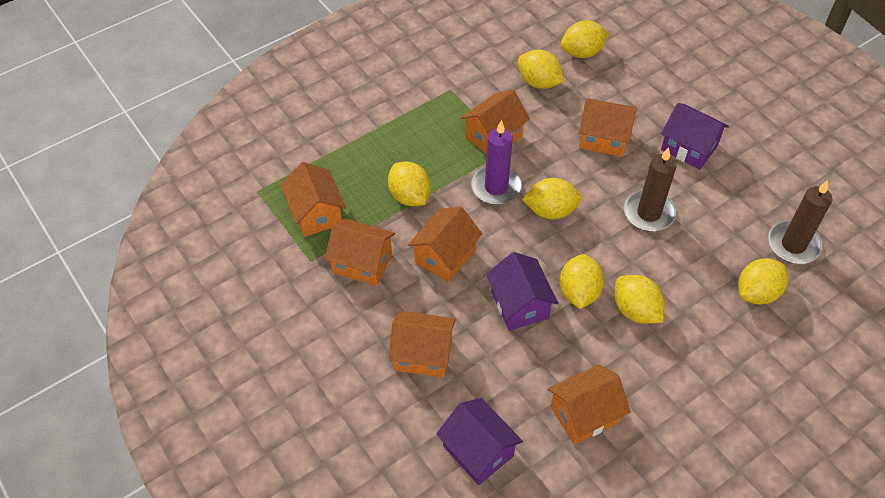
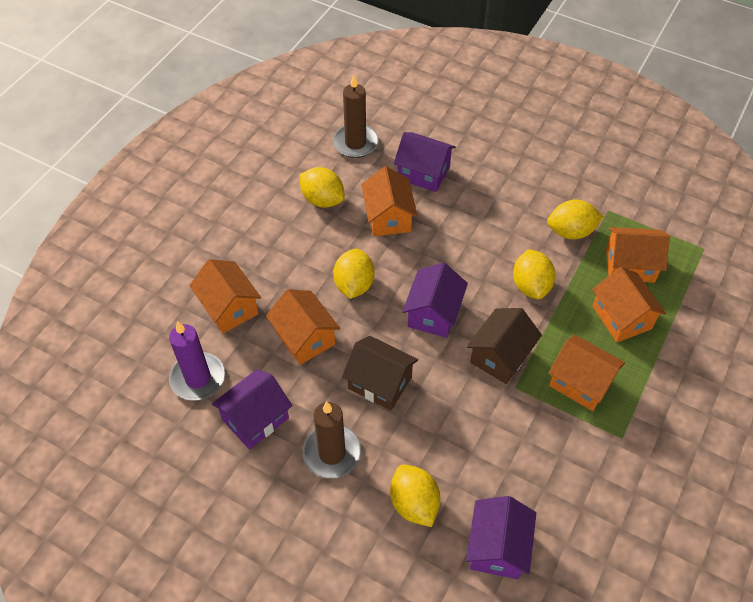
brown house: none = 0 -> [342,336,418,410] [467,308,542,384] = 2
orange house: [281,162,346,237] [325,219,395,286] [389,311,456,378] [408,206,483,282] [461,90,530,154] [548,364,631,445] [579,98,636,157] = 7 -> [189,259,261,333] [266,289,340,365] [361,166,417,236] [548,335,625,411] [592,267,666,343] [606,227,670,283] = 6
purple house: [436,398,523,485] [486,252,558,331] [661,103,729,170] = 3 -> [212,369,293,450] [394,132,456,192] [402,262,468,338] [466,496,536,579] = 4
yellow lemon: [388,161,431,206] [518,50,564,89] [522,178,582,220] [560,254,604,309] [561,21,609,58] [615,275,664,324] [738,258,789,305] = 7 -> [299,167,345,207] [333,249,375,299] [390,464,440,527] [513,249,555,299] [547,200,604,240] = 5

